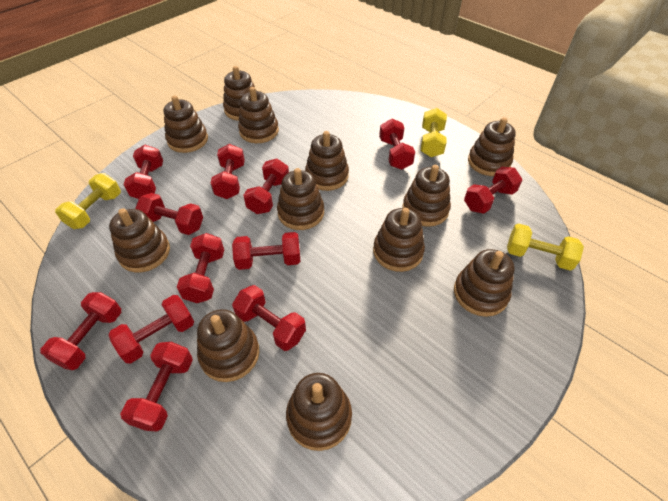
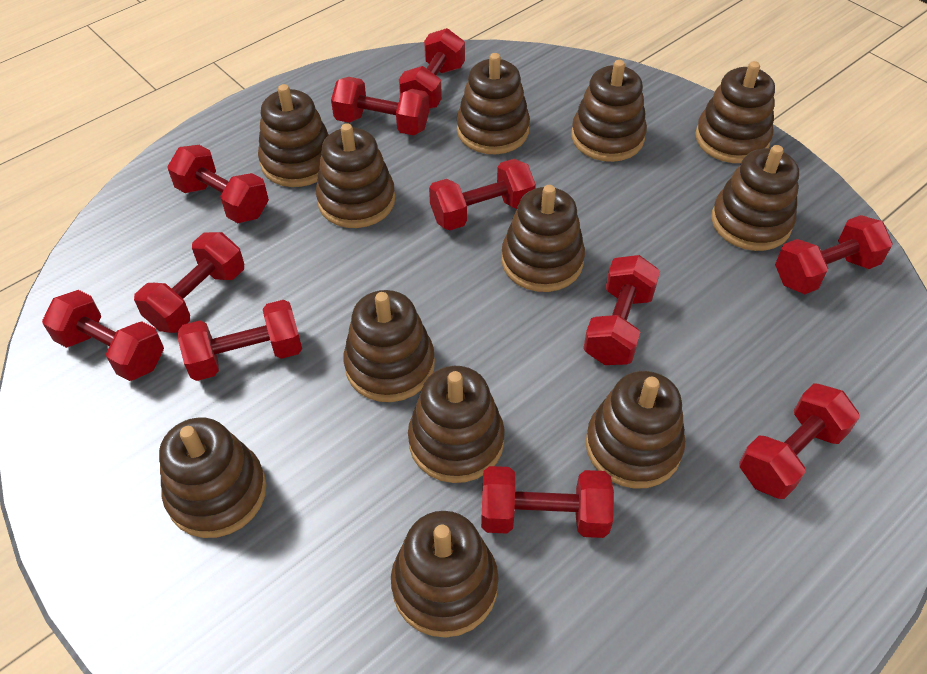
red dumbbell: [41,292,121,370] [109,295,194,364] [120,342,193,432] [123,145,163,199] [135,193,203,235] [177,233,224,303] [211,144,245,199] [232,232,300,270] [232,285,306,351] [243,159,289,214] [379,119,415,170] [464,167,522,214] = 12 -> [42,290,164,381] [134,232,244,333] [167,145,269,223] [178,300,302,381] [331,77,429,135] [399,28,465,109] [429,159,536,231] [481,466,614,538] [583,255,660,365] [739,383,860,499] [775,215,893,294] = 11
yellow dumbbell: [55,173,121,229] [421,108,447,157] [507,224,584,271] = 3 -> none = 0

